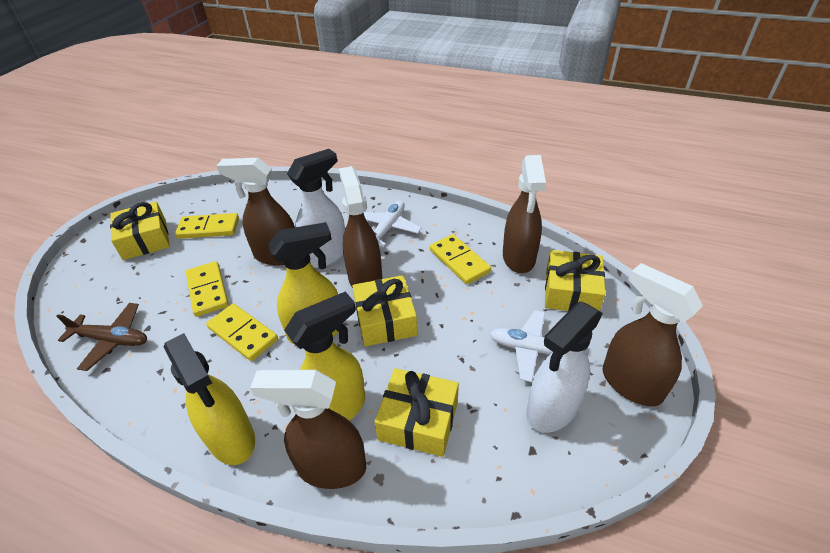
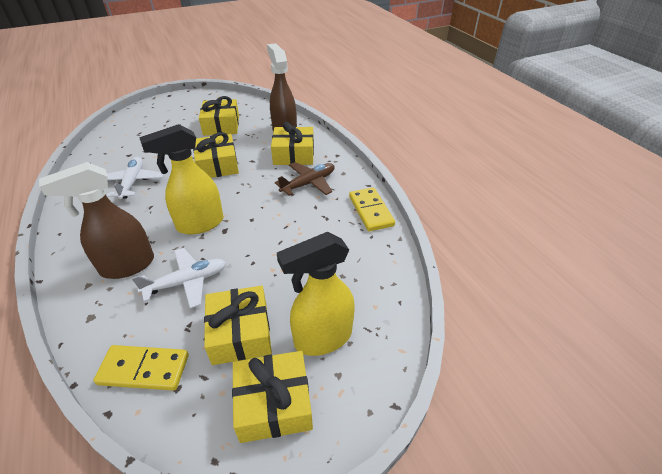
brown spray bottle: [217,158,295,266] [250,370,366,489] [339,166,382,288] [503,155,546,273] [602,263,703,407] = 5 -> [39,162,154,279] [267,43,297,132] = 2
white spray bottle: [287,149,345,268] [526,301,603,433] = 2 -> none = 0
yellow domino: [175,213,239,239] [186,261,229,317] [206,304,278,361] [430,234,491,284] = 4 -> [93,345,189,391] [349,188,395,231] = 2
yellow gift: [110,202,170,260] [352,275,417,347] [374,368,459,457] [545,250,605,311] = 4 -> [193,132,239,178] [199,96,239,136] [204,286,272,365] [232,351,313,443] [271,122,314,165] = 5
yellow spray bottle: [164,333,255,465] [268,222,338,344] [284,292,365,421] = 3 -> [139,124,224,235] [277,232,355,356] = 2

